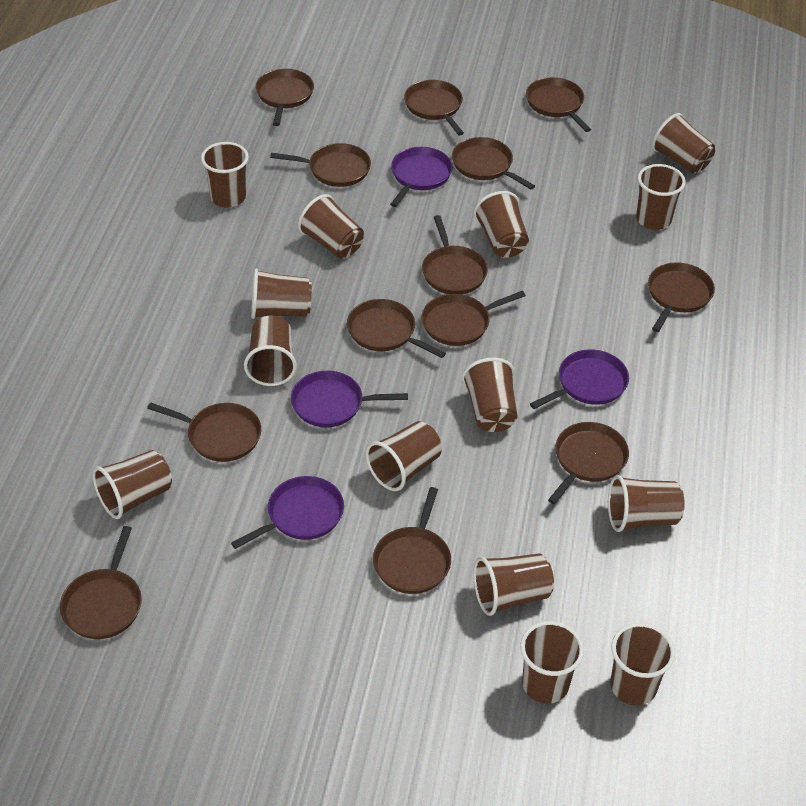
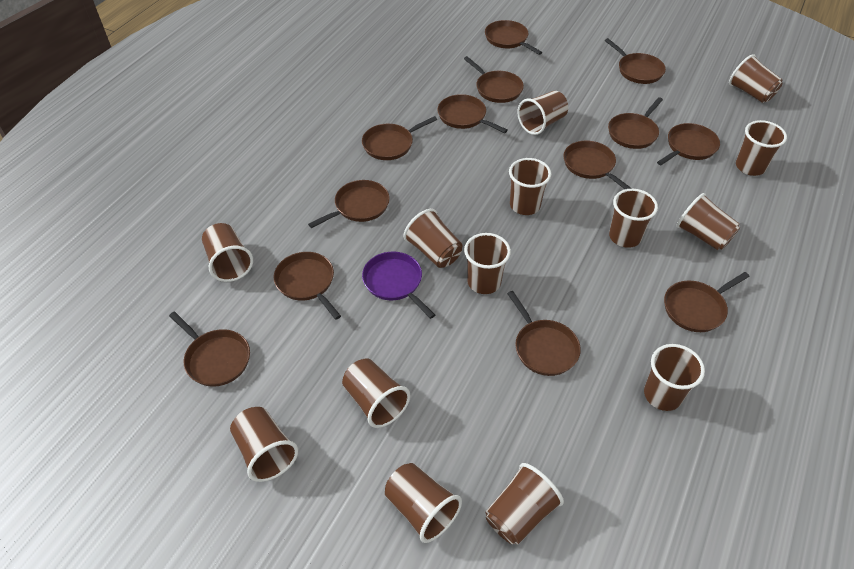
purple pan: [231,476,344,549] [291,371,408,427] [390,147,453,207] [530,349,629,409] = 4 -> [362,252,435,319] = 1

